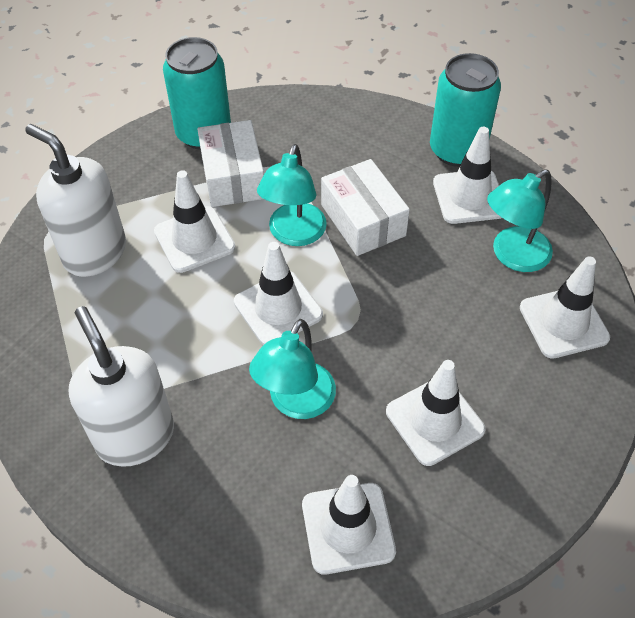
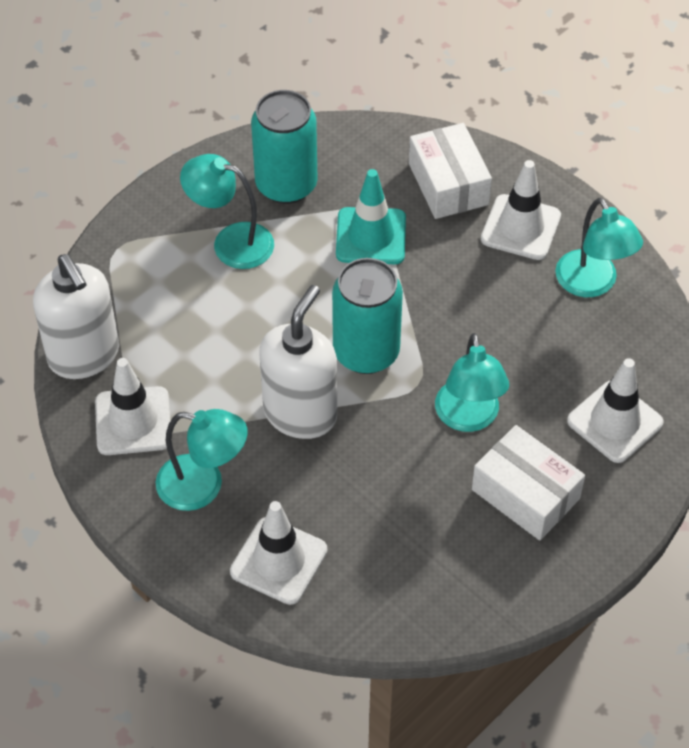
turquoise lamp: [249,319,336,419] [257,144,327,246] [487,169,553,272] = 3 -> [155,409,248,511] [180,154,274,269] [435,333,509,432] [555,198,643,297] = 4
turquoise traffic cone: none = 0 -> [336,169,406,264] = 1
white traffic cone: [154,170,236,273] [234,242,323,345] [302,475,396,575] [386,360,485,466] [433,127,502,224] [520,256,610,359] = 6 -> [95,358,170,455] [230,501,327,605] [481,160,561,260] [567,358,664,463] = 4

